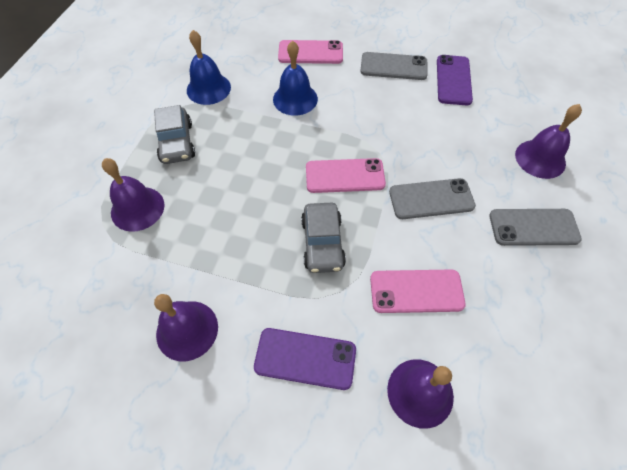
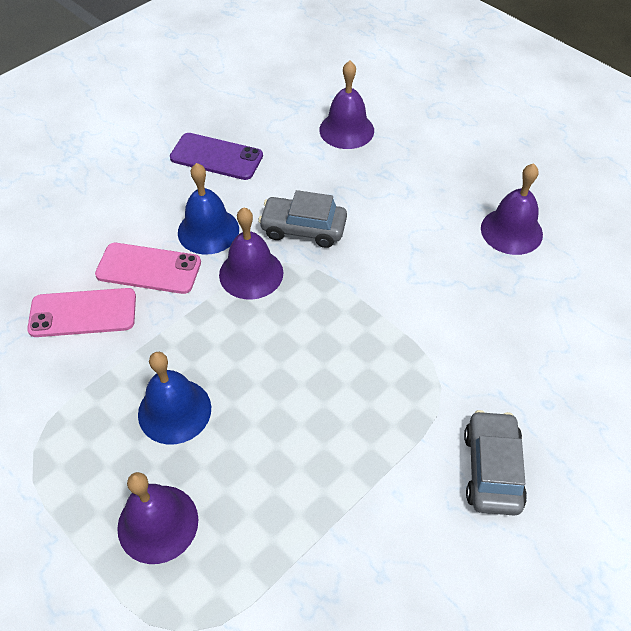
grey phone: [360,52,428,80] [389,178,476,219] [489,209,582,246] = 3 -> none = 0
pink phone: [278,40,343,64] [306,158,386,193] [370,269,466,313] = 3 -> [27,288,136,337] [95,243,201,294] = 2
purple phone: [254,328,356,390] [437,55,473,105] = 2 -> [170,133,263,180] = 1

